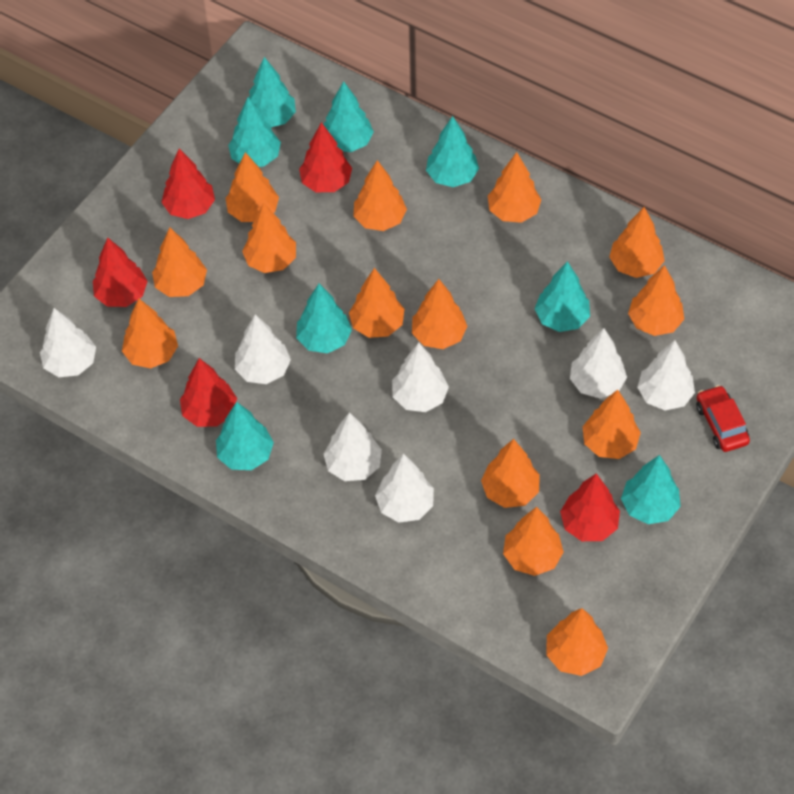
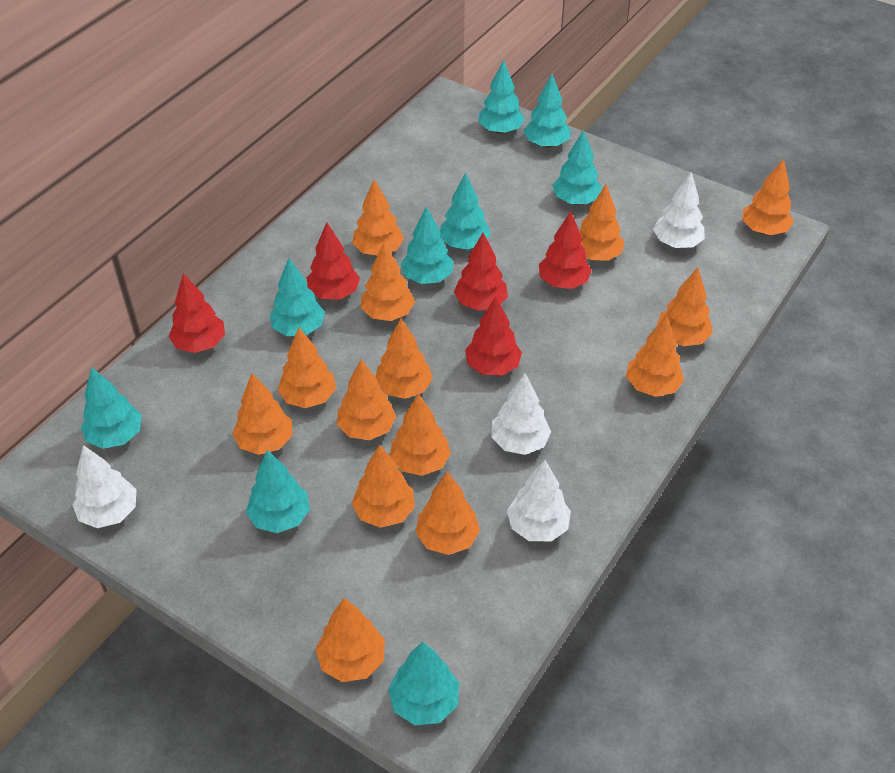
red car: [696,385,750,452] = 1 -> none = 0
turquoise tree: [216,402,274,470] [228,98,281,167] [249,57,296,127] [296,283,352,353] [323,81,374,152] [426,116,479,187] [535,261,590,332] [621,455,681,524] = 8 -> [81,367,142,449] [246,450,310,533] [270,258,325,336] [388,642,459,725] [400,207,453,284] [440,173,491,250] [478,60,525,134] [524,74,571,148] [552,130,602,205] = 9
white tree: [40,308,96,377] [235,314,291,384] [324,412,382,481] [375,453,434,523] [392,343,449,412] [570,328,627,399] [637,340,695,410] = 7 -> [73,445,137,528] [491,373,551,455] [507,460,571,541] [653,172,705,248] = 4

